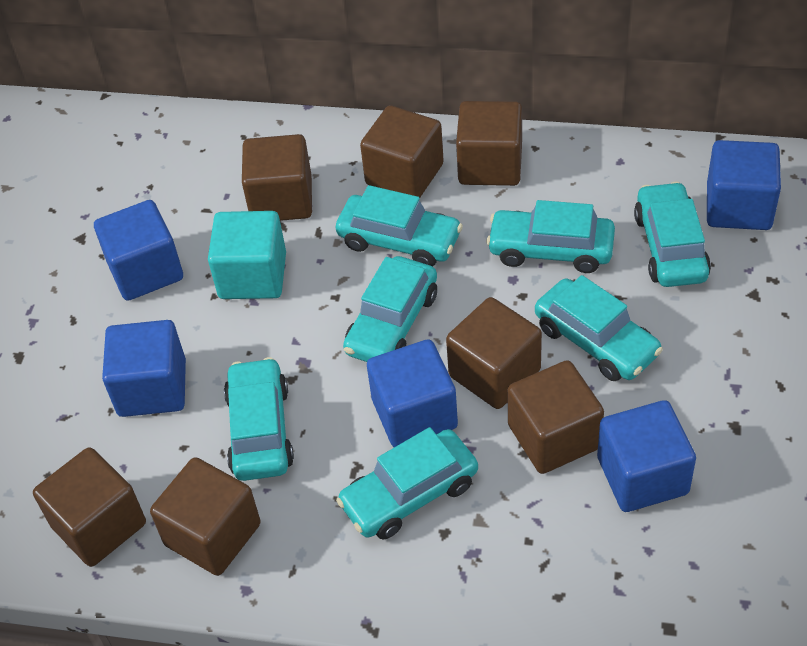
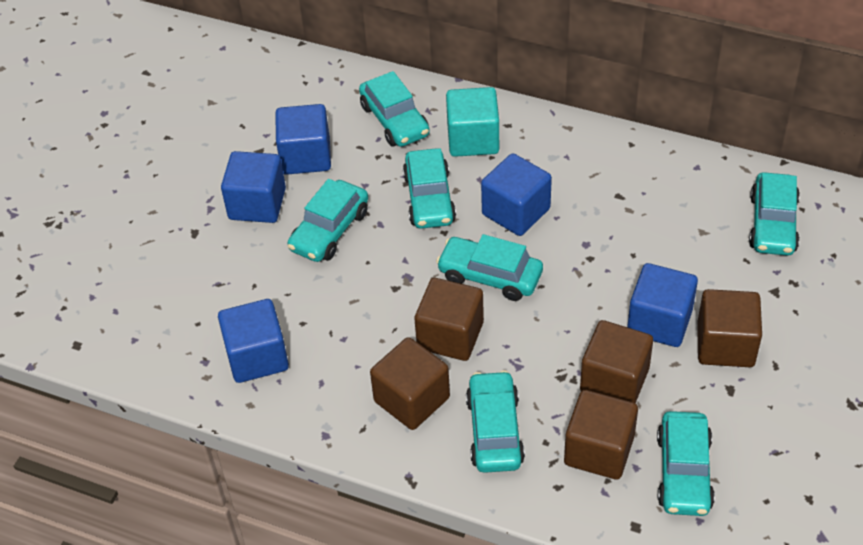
brown cube: [33,447,146,567] [150,457,261,576] [242,134,312,221] [360,105,444,198] [446,297,542,409] [456,101,522,186] [507,360,604,474] = 7 -> [370,337,450,430] [414,278,484,361] [564,390,638,480] [580,320,653,403] [697,289,762,367] = 5

